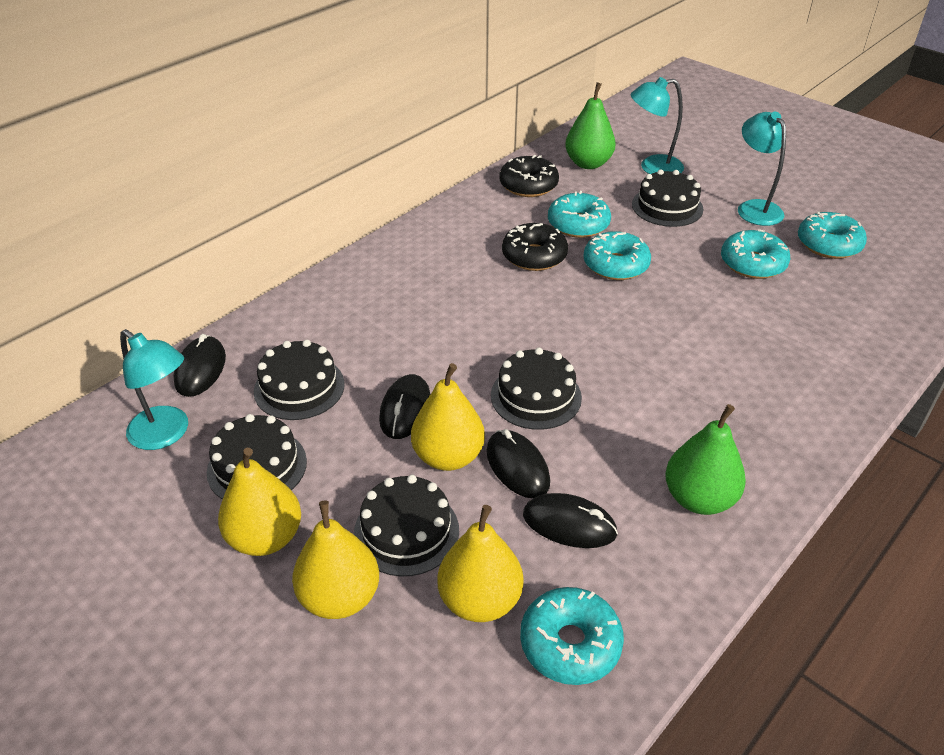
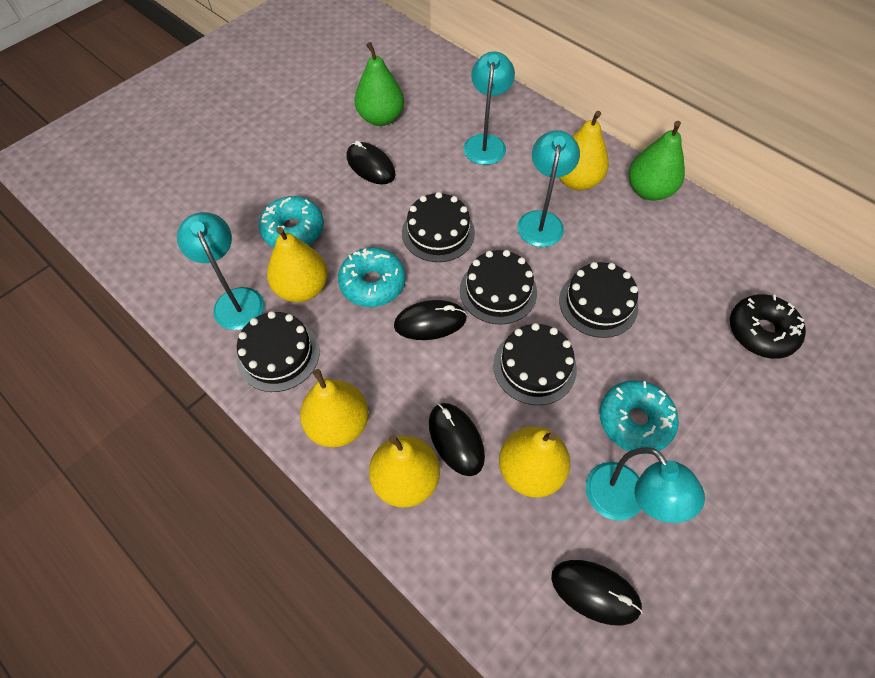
black donut: [500,155,559,197] [502,223,568,271] = 2 -> [730,294,806,359] = 1
turquoise donut: [520,587,624,685] [548,191,611,238] [583,231,651,280] [721,229,790,279] [798,212,867,259] = 5 -> [259,196,324,248] [338,247,406,307] [600,380,679,454] = 3
turquoise lamp: [120,329,188,450] [631,77,684,174] [738,112,786,226] = 3 -> [177,212,264,330] [463,52,515,165] [517,130,580,247] [586,447,705,523] = 4
yellow pear: [218,448,301,556] [292,500,379,619] [411,363,485,471] [437,505,523,622] = 4 -> [267,227,328,302] [300,369,369,447] [369,435,440,507] [499,426,570,497] [559,111,609,190] = 5

